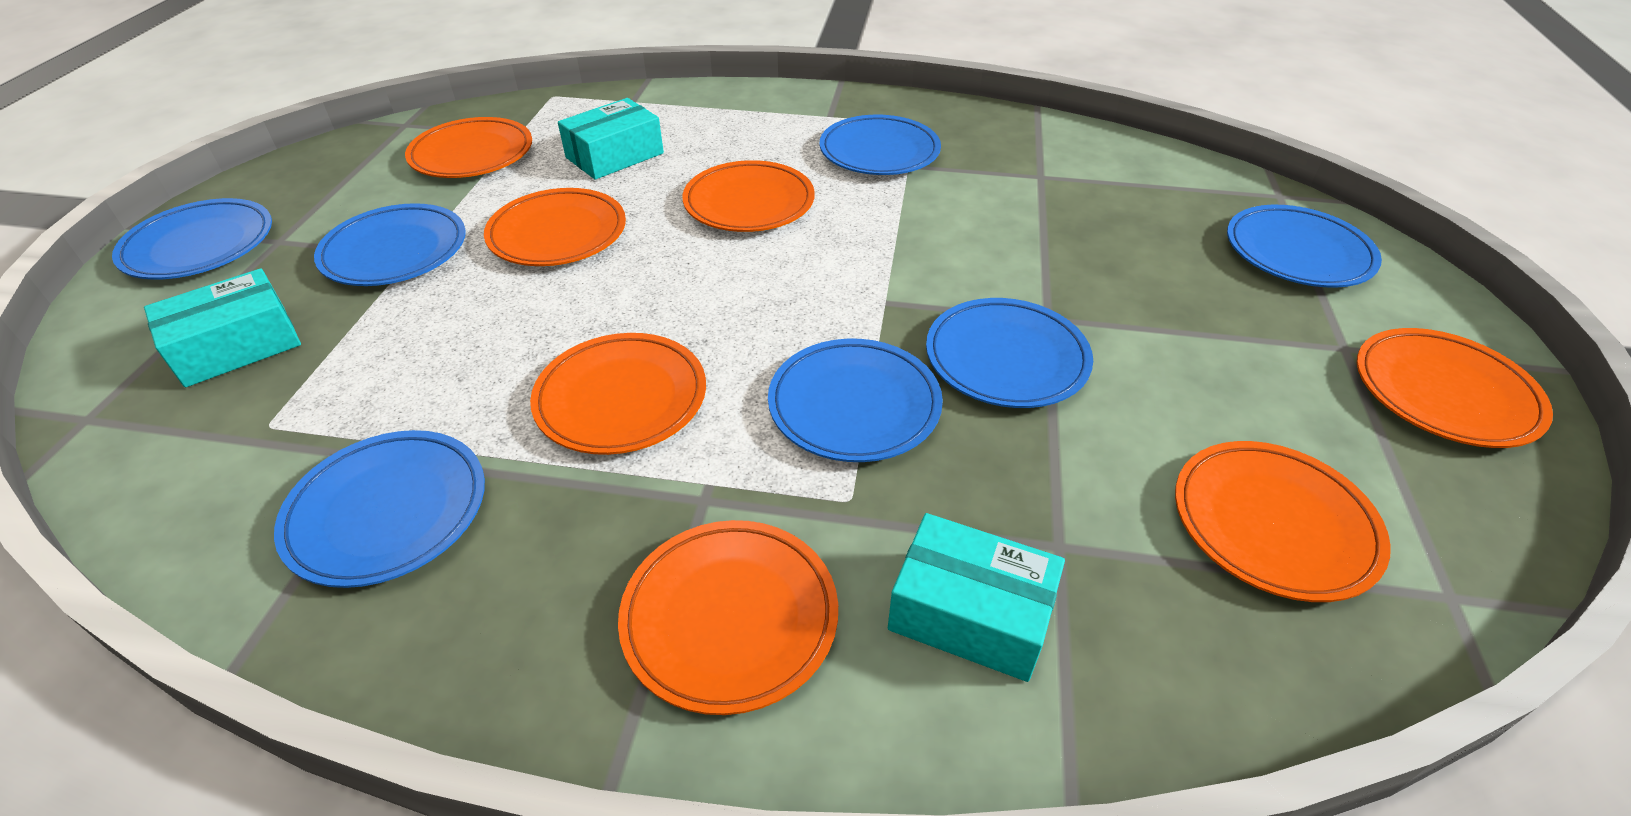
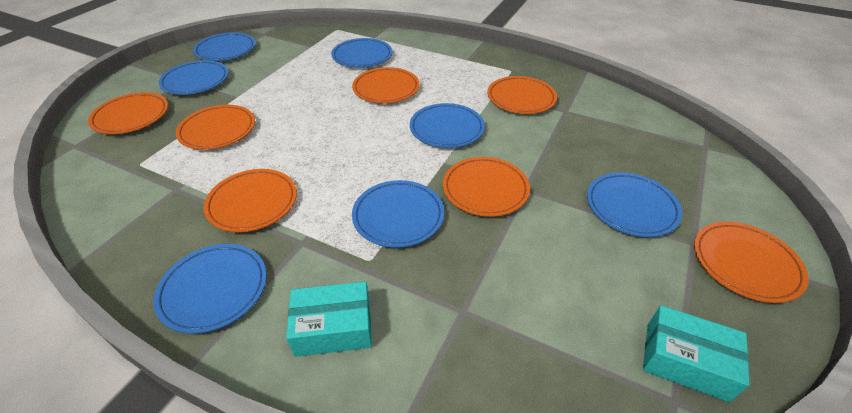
turquoise box: [144,268,301,387] [558,98,664,180] [888,513,1065,682] = 3 -> [286,281,372,357] [643,305,750,402] = 2

